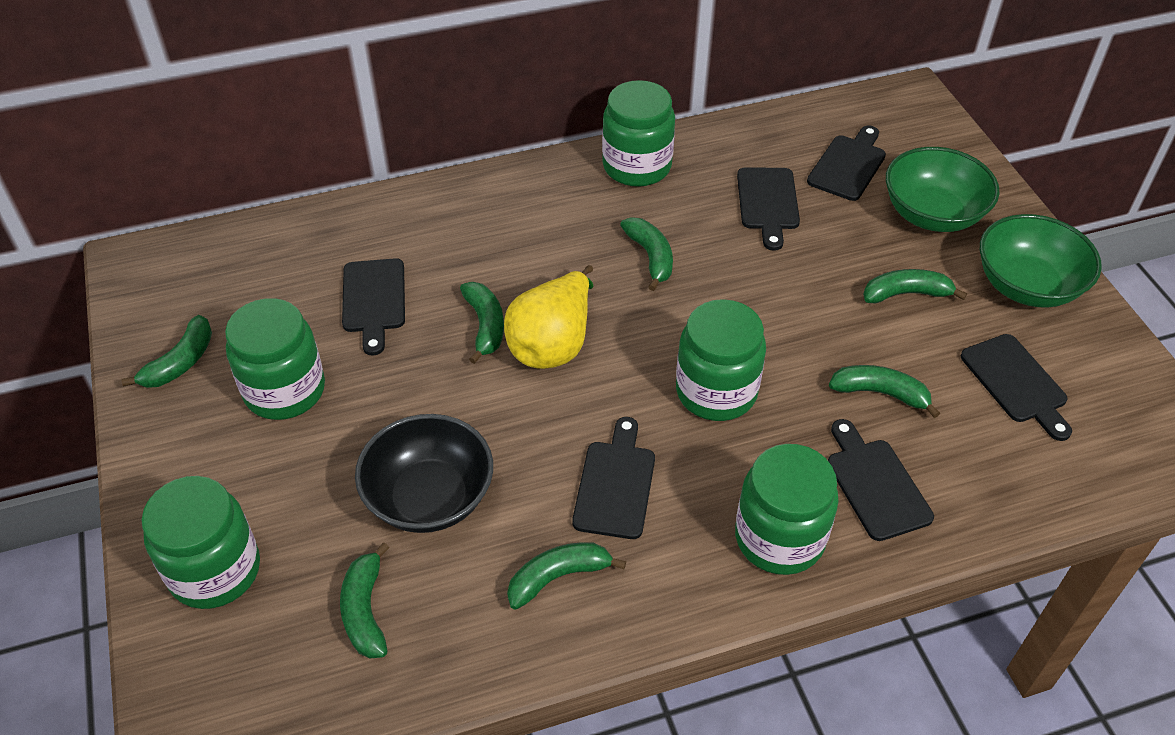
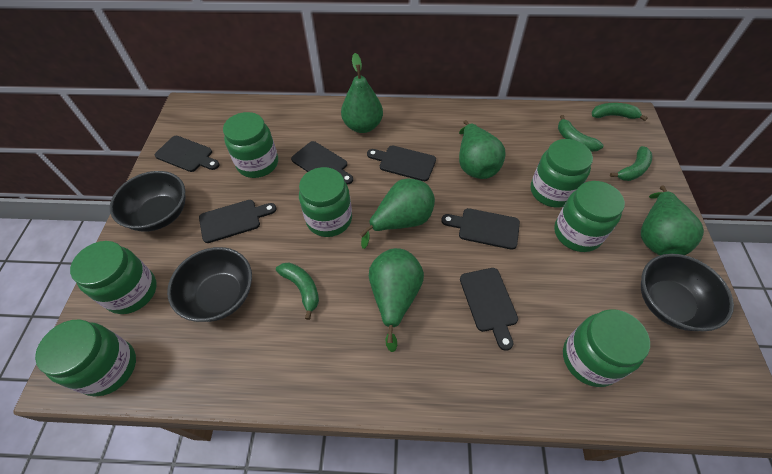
black bowl: [355,414,493,533] = 1 -> [109,171,185,231] [167,247,252,322] [641,254,734,331] = 3
green banana: [121,315,212,388] [340,542,389,658] [460,282,504,364] [507,542,626,610] [620,217,673,291] [829,365,940,418] [863,269,967,303] = 7 -> [276,262,319,320] [558,115,604,152] [592,103,648,121] [610,146,652,181] = 4
green bowl: [886,147,999,232] [980,214,1102,308] = 2 -> none = 0
green jar: [142,476,260,609] [225,298,325,420] [602,80,675,187] [676,299,766,421] [735,444,839,575] = 5 -> [35,320,136,396] [70,241,157,314] [223,112,278,178] [299,167,352,237] [531,139,593,208] [554,181,625,252] [563,309,650,387] = 7
green pear: none = 0 -> [341,53,383,133] [360,178,435,249] [369,248,424,352] [459,120,505,179] [641,186,704,255] = 5
yellow pear: [504,265,593,369] = 1 -> none = 0

